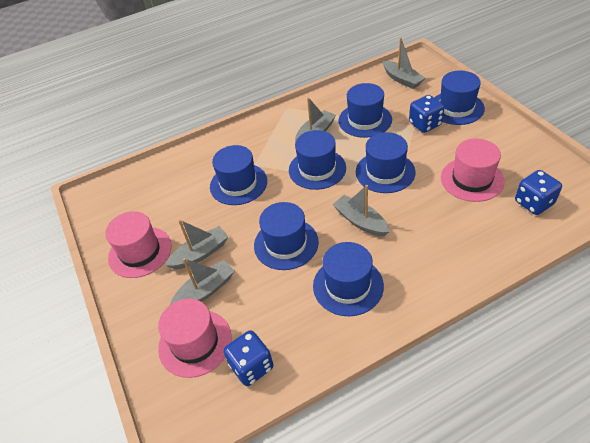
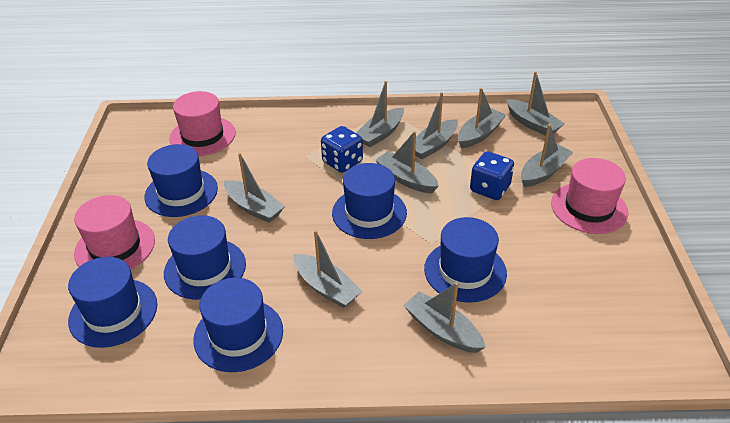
blue dice: [224,330,273,386] [409,95,444,133] [515,170,562,215] = 3 -> [321,126,363,173] [470,151,514,200] = 2
blue hat: [210,145,267,205] [254,202,319,270] [289,130,346,190] [313,242,384,316] [338,83,392,138] [356,132,415,193] [434,71,485,125] = 7 -> [68,257,157,348] [144,144,218,217] [164,215,246,300] [193,278,283,372] [332,163,407,239] [424,217,507,303] = 6
grey boat: [165,220,229,269] [170,258,234,305] [295,97,336,142] [332,185,390,236] [383,38,425,89] = 5 -> [224,153,285,223] [294,230,362,308] [356,81,404,147] [376,131,439,193] [403,282,486,353] [412,92,458,159] [458,88,506,148] [506,71,565,136] [521,124,573,187] = 9

